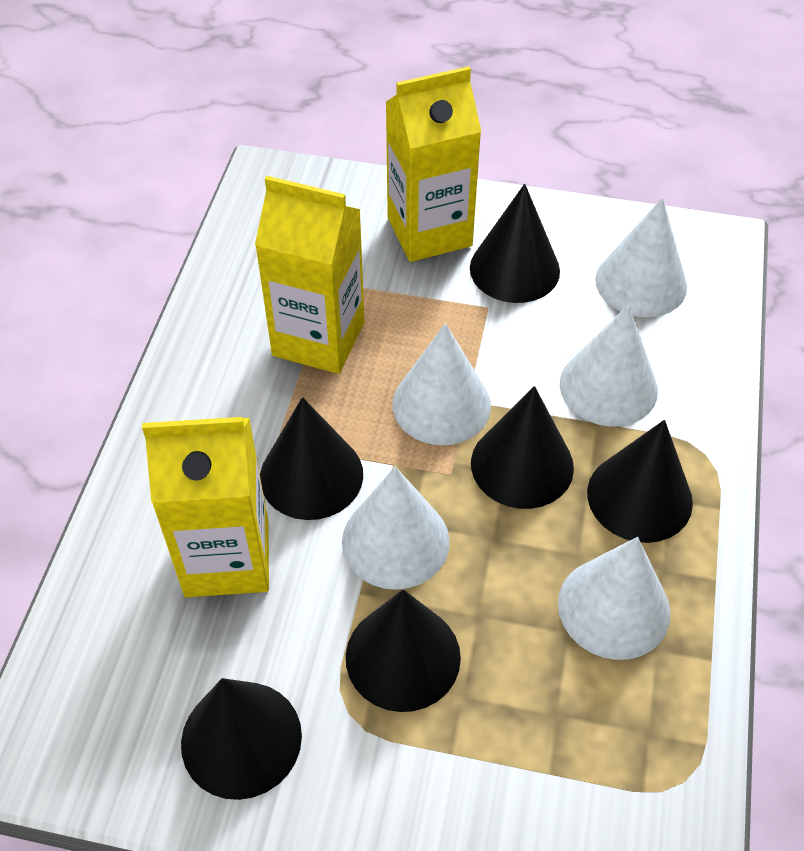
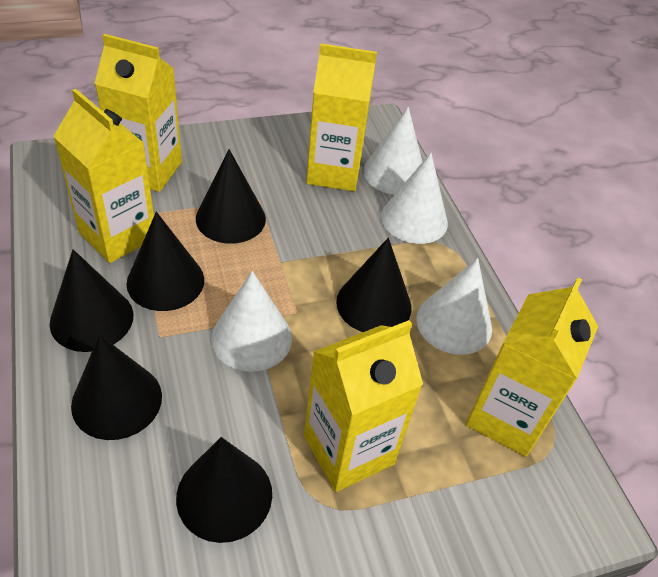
white cone: [342,466,450,590] [392,323,491,445] [558,537,671,660] [560,305,658,427] [595,198,687,317] = 5 -> [211,271,292,372] [363,107,422,195] [381,153,448,244] [416,258,492,355] = 4
yellow carton: [142,417,269,597] [255,176,365,374] [386,66,481,262] = 3 -> [53,89,154,263] [95,34,182,192] [304,320,423,492] [306,43,377,191] [466,278,598,457] = 5

